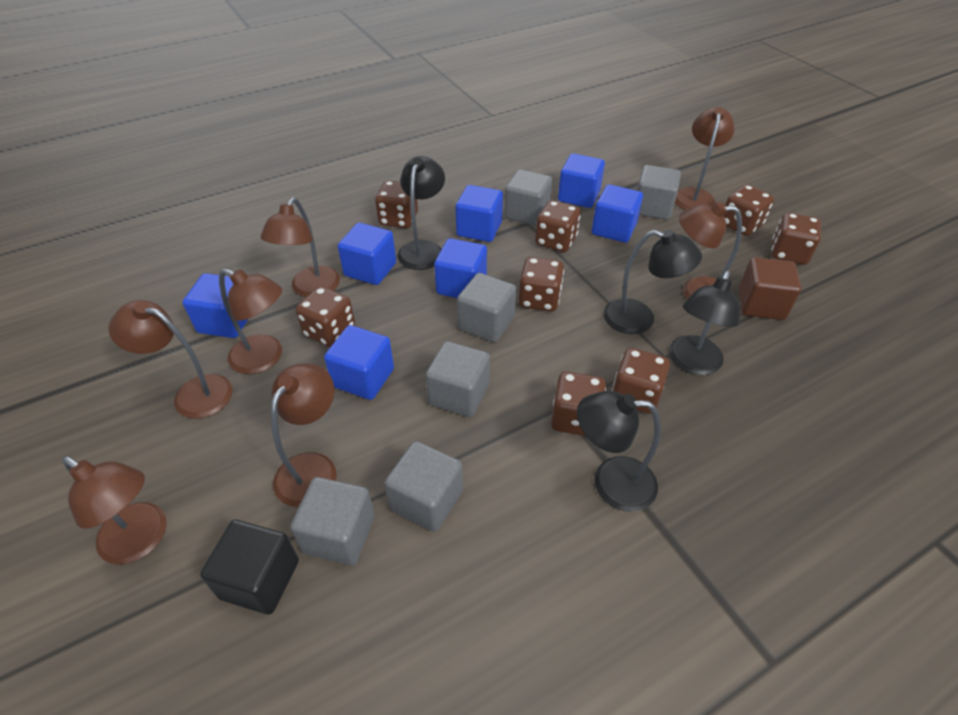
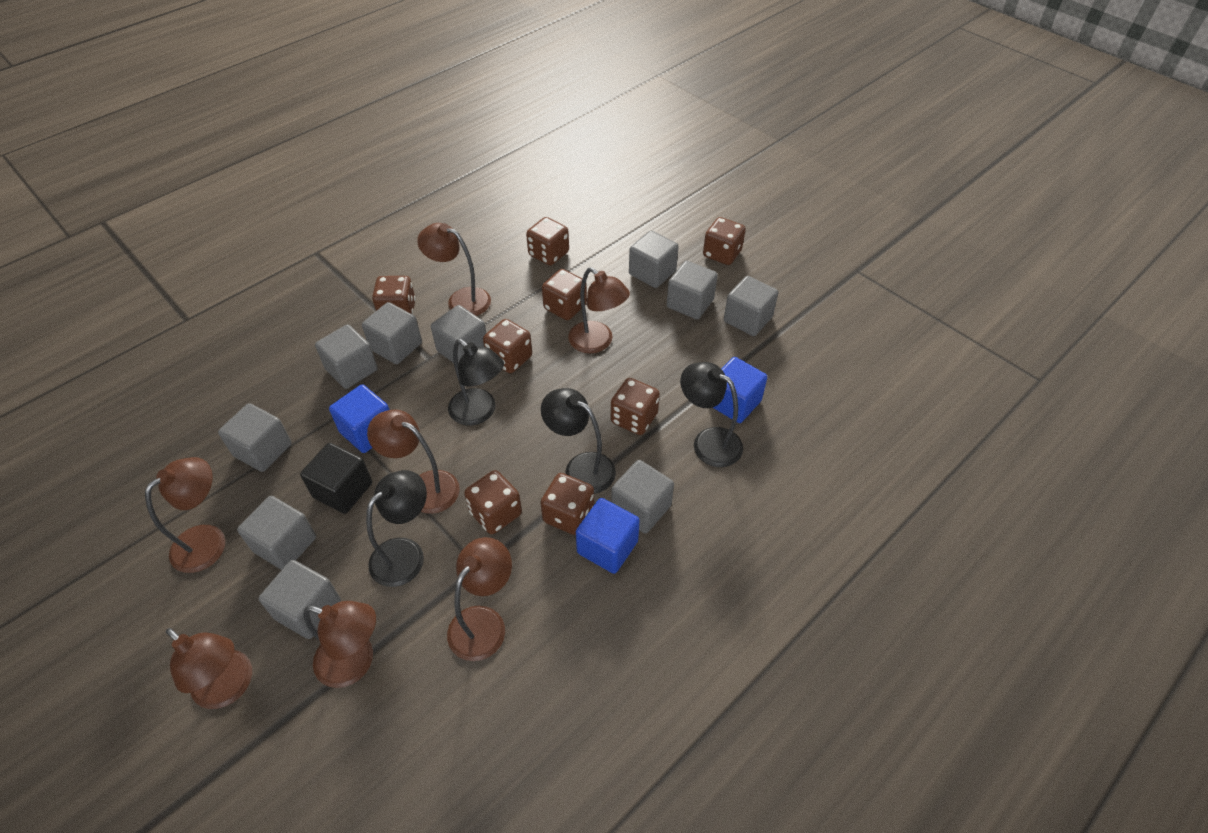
blue cube: [182,273,248,338] [324,325,394,400] [338,223,396,285] [434,238,487,298] [455,185,503,242] [558,153,605,208] [592,184,643,243] = 7 -> [329,385,390,453] [576,498,640,574] [713,357,767,423] = 3
brown cube: [739,257,801,320] = 1 -> none = 0
grey cube: [290,477,375,565] [385,441,463,532] [426,341,490,417] [457,273,516,342] [504,170,552,226] [637,165,681,220] = 6 -> [218,403,292,472] [237,496,316,570] [259,560,341,639] [315,324,378,389] [362,302,422,364] [431,305,486,363] [611,460,674,534] [629,231,679,288] [666,261,718,319] [724,276,778,336] = 10

